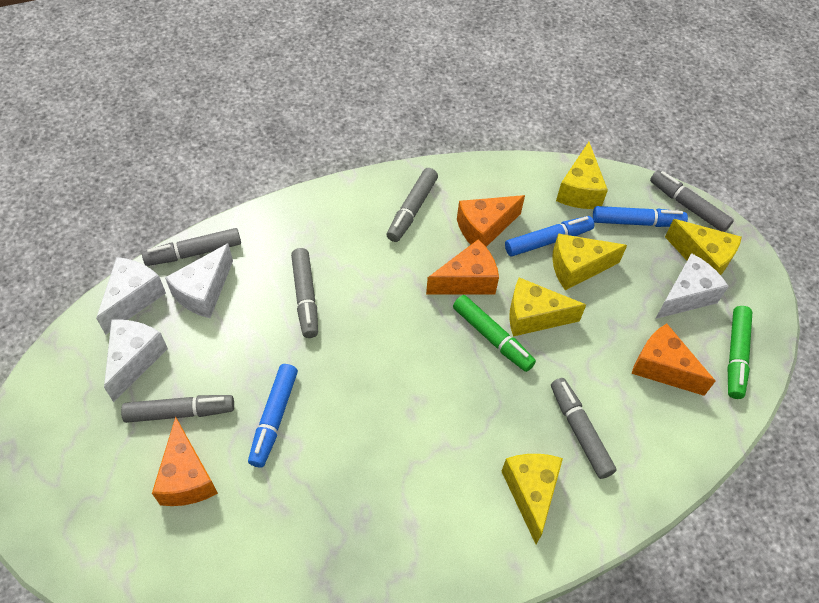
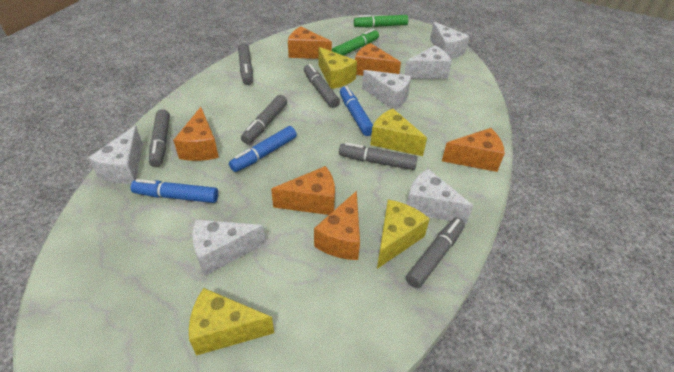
orange cheese: [152,417,218,506] [426,239,499,295] [457,195,525,247] [631,323,715,396] = 4 -> [173,107,219,161] [271,166,335,215] [288,26,332,59] [314,191,360,260] [355,43,401,76] [442,128,505,172] = 6
white cheese: [96,257,166,335] [104,320,168,402] [165,243,233,318] [655,253,729,319] = 4 -> [88,126,143,184] [192,219,266,276] [362,70,411,110] [404,45,452,79] [407,169,473,224] [430,22,469,59] = 6
yellow cheese: [501,454,563,544] [509,277,586,337] [553,233,627,290] [556,142,608,209] [665,219,742,275] = 5 -> [189,288,274,356] [319,47,357,89] [370,109,427,156] [377,199,430,269] = 4

